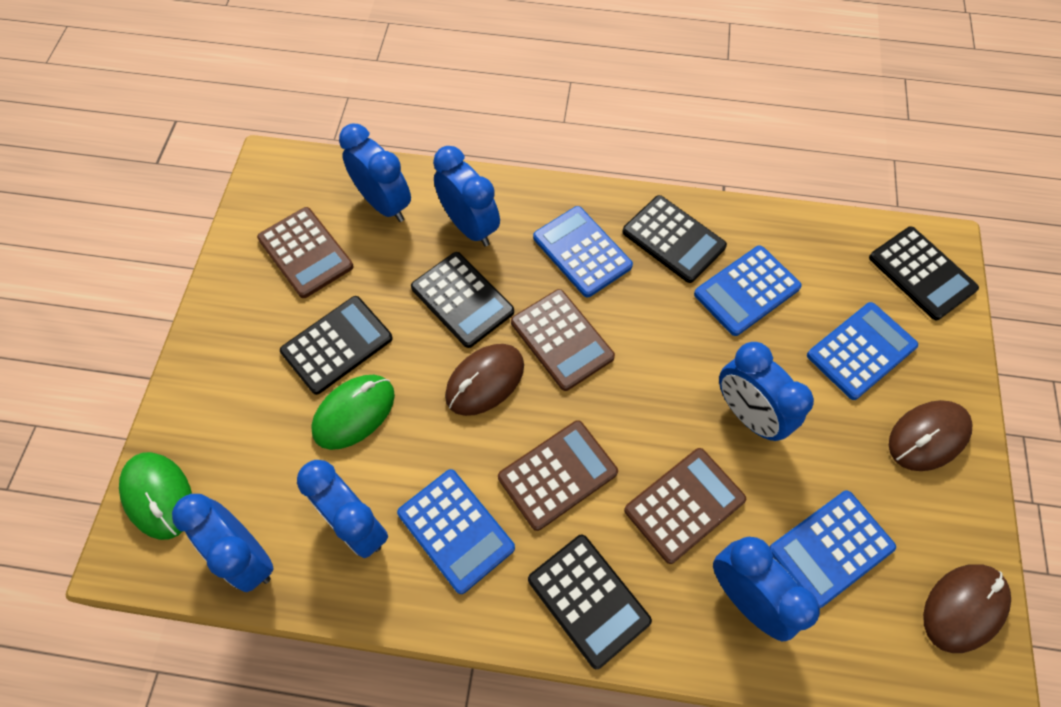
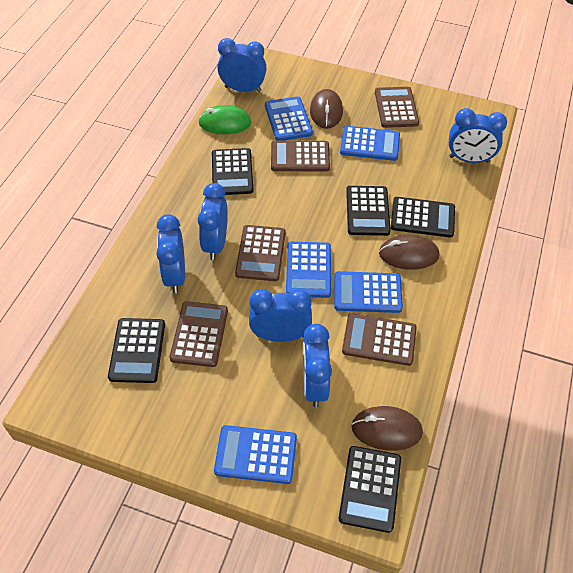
brown calculator: [257,207,354,298] [498,420,618,531] [511,289,615,391] [624,448,746,564] = 4 -> [170,301,228,367] [235,225,286,281] [271,141,330,171] [342,313,417,366] [375,87,419,128] = 5
green mouse: [119,452,192,540] [311,375,395,450] = 2 -> [198,105,251,134] = 1

